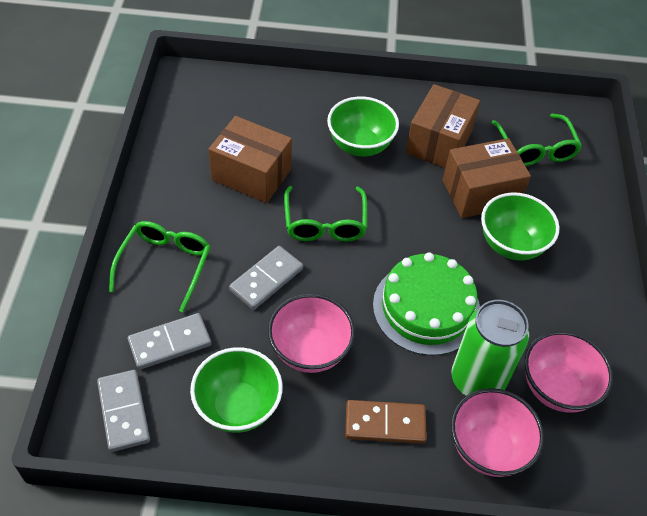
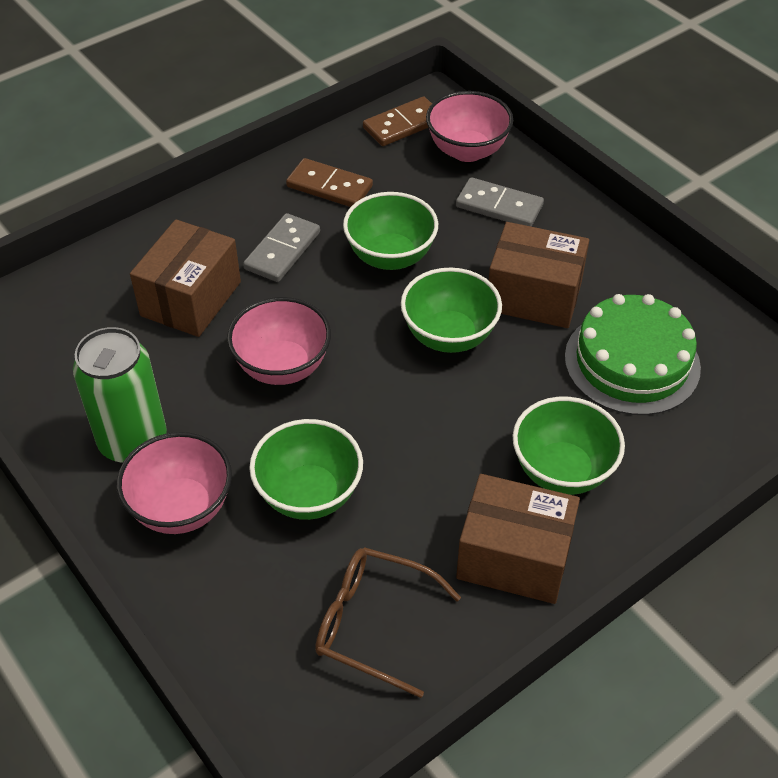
brown domino: [345,400,427,444] = 1 -> [286,158,373,207] [363,97,432,146] = 2
brown glasses: none = 0 -> [315,547,461,698] = 1
green bowl: [190,347,283,433] [327,96,399,157] [481,192,559,260] = 3 -> [249,419,363,520] [343,192,438,270] [401,268,502,353] [512,397,625,495] = 4
green glasses: [109,221,211,313] [284,186,367,242] [492,114,582,166] = 3 -> none = 0
grey domino: [97,370,150,452] [128,313,211,370] [229,246,303,310] = 3 -> [243,213,320,282] [456,177,544,227] = 2

